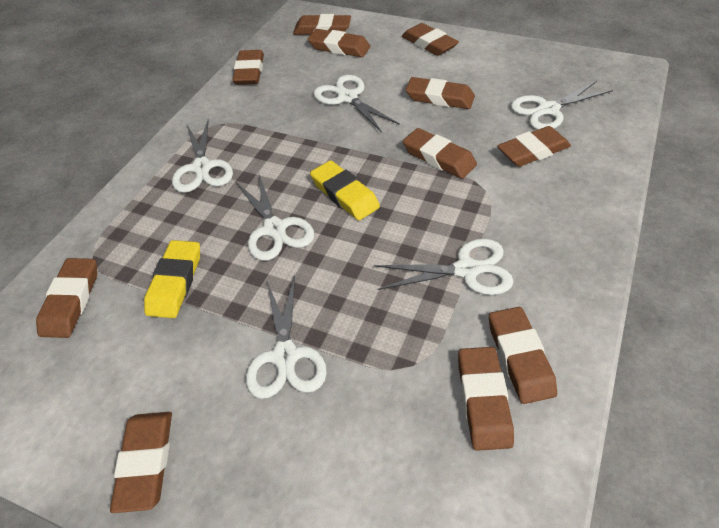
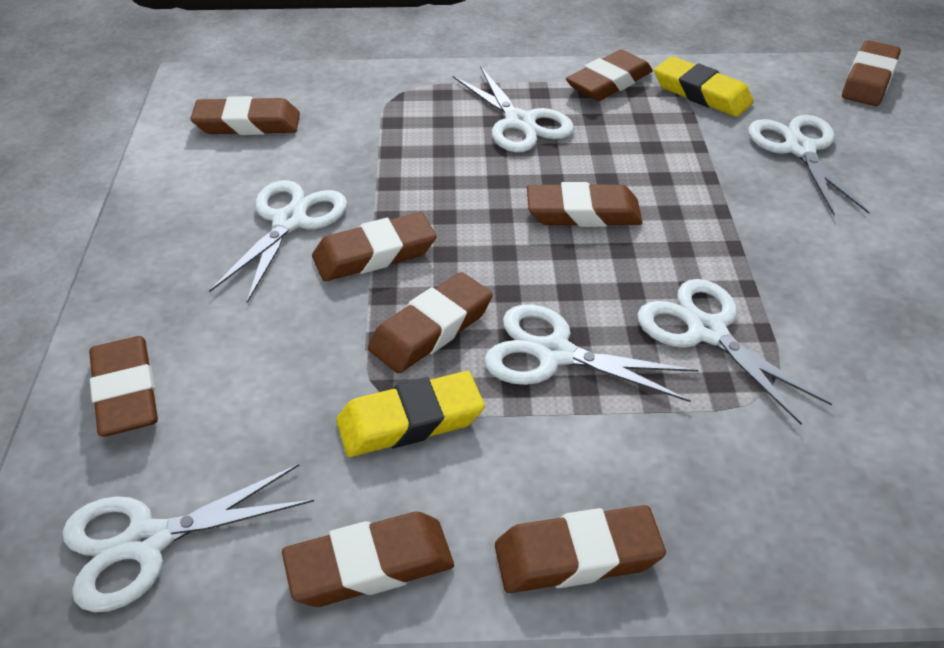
brown eraser: [36,258,97,338] [110,412,172,513] [232,50,264,85] [293,14,351,35] [308,29,370,57] [402,23,459,56] [403,128,477,179] [405,77,475,109] [458,347,514,451] [489,307,557,404] [497,126,571,167] = 11 -> [89,336,158,436] [190,96,300,135] [282,511,454,607] [312,212,436,281] [368,272,493,373] [495,505,666,593] [527,182,642,227] [566,50,653,101] [842,40,901,106] = 9

